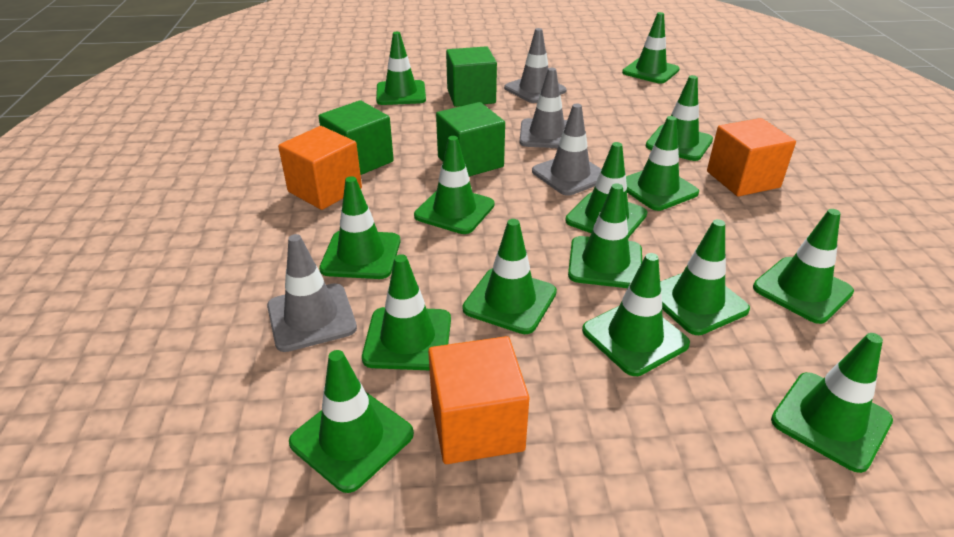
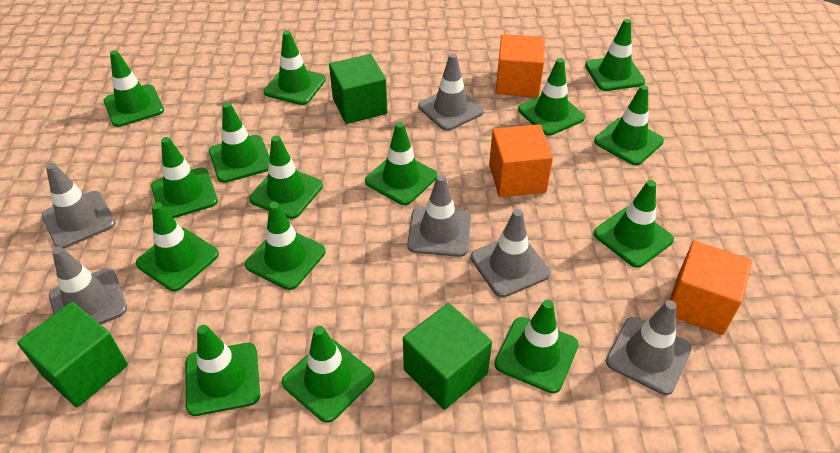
grey traffic cone: [267,234,357,352] [504,28,567,103] [519,68,567,148] [532,104,601,196] = 4 -> [42,163,116,248] [49,246,127,324] [407,175,471,257] [418,53,484,131] [471,209,550,297] [606,300,692,395] = 6

